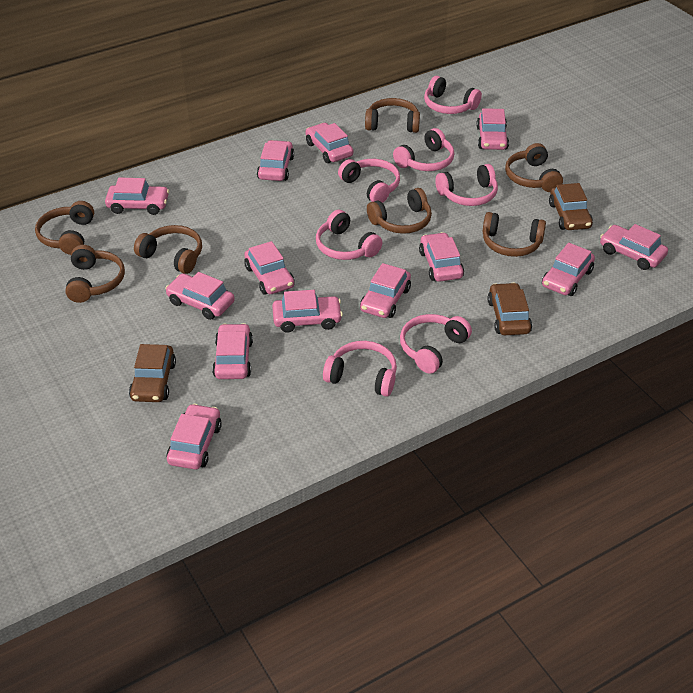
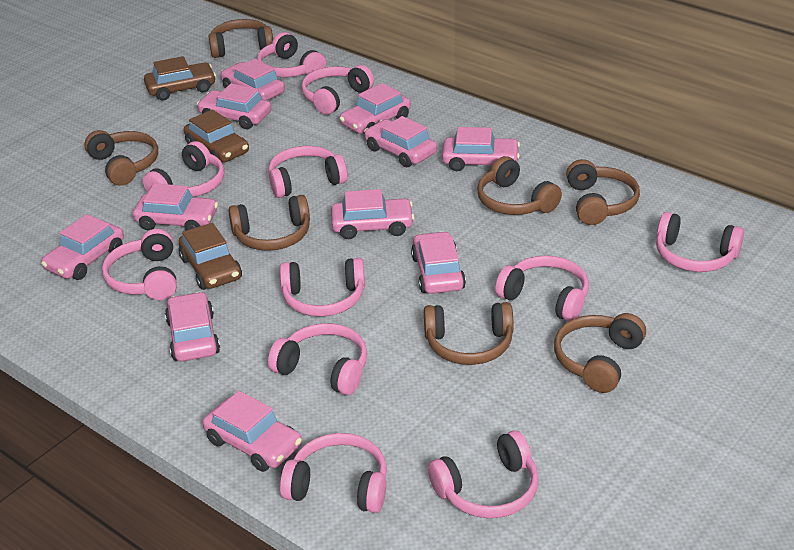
pink car: [105,177,169,215] [165,272,235,320] [166,404,222,469] [212,323,253,379] [244,241,295,295] [257,140,294,181] [272,290,343,333] [306,123,353,163] [360,263,411,318] [419,232,464,282] [476,108,509,150] [542,243,595,296] [600,224,668,270] = 13 -> [41,214,124,280] [133,183,218,231] [165,292,220,361] [197,83,271,129] [203,391,302,472] [221,59,285,100] [331,189,414,239] [340,83,411,134] [364,116,437,167] [411,231,466,294] [442,127,520,171] = 11
pink headphones: [316,210,382,260] [323,341,397,397] [338,159,400,203] [393,128,455,171] [400,314,472,374] [424,76,482,114] [435,164,498,206] = 7 -> [102,229,177,300] [143,141,224,197] [257,32,326,77] [268,146,347,198] [268,323,367,395] [280,258,365,317] [280,433,387,513] [301,65,374,115] [428,430,539,518] [495,255,589,322] [656,212,744,272] = 11

